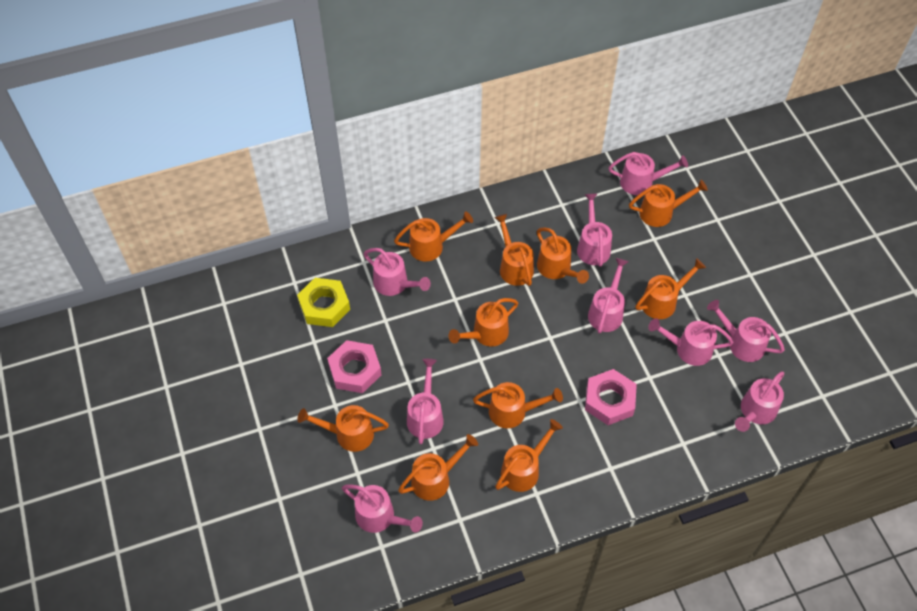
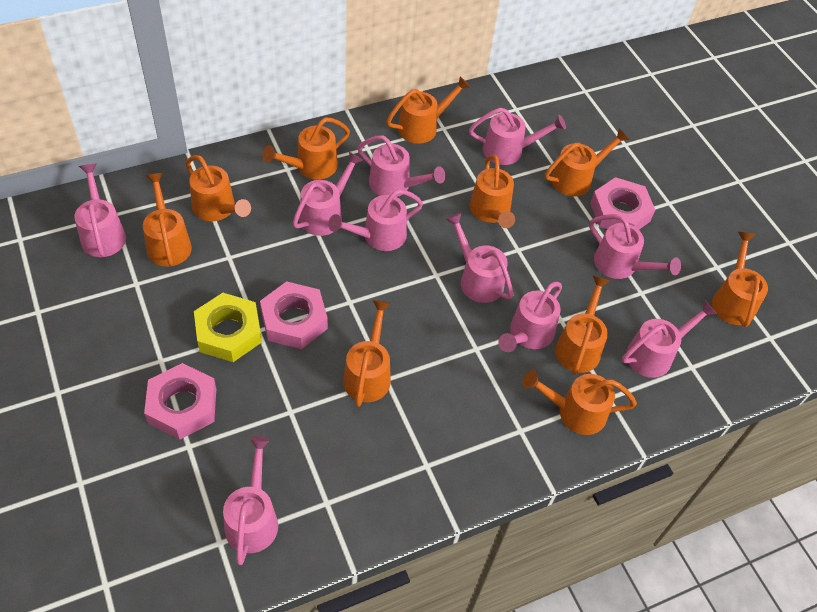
pink nut: [327,340,382,393] [585,369,637,425] = 2 -> [144,363,216,440] [260,281,328,349] [590,177,655,230] = 3
pink watering can: [342,484,423,533] [363,248,431,296] [407,359,444,444] [577,193,612,267] [588,258,629,334] [608,152,688,195] [648,318,734,366] [707,300,785,362] [735,371,784,432] = 9 -> [74,164,126,257] [223,436,278,565] [293,152,363,236] [328,189,423,251] [357,136,446,197] [445,213,513,303] [469,107,566,165] [498,282,562,352] [589,214,681,279] [622,301,717,378] = 10

